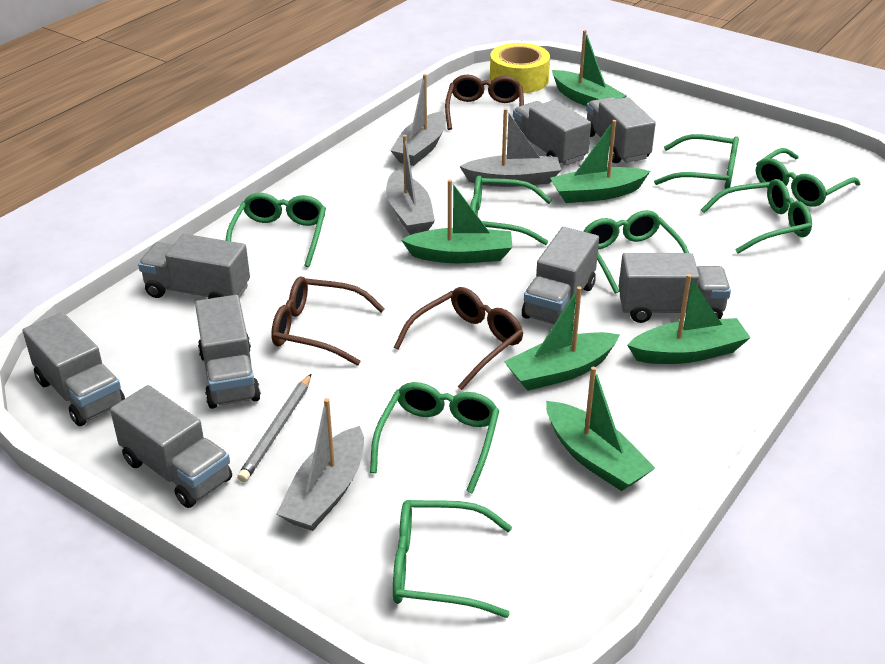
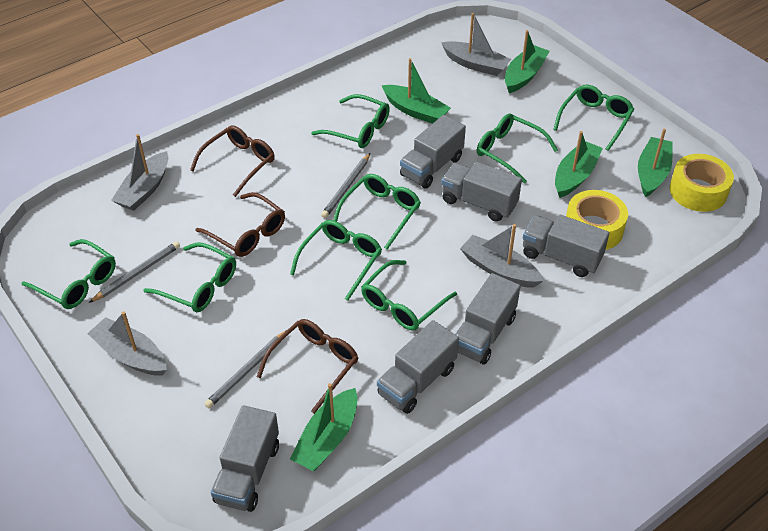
green boat: [401,180,512,263] [504,286,620,391] [546,367,655,491] [550,120,650,203] [552,30,627,106] [627,274,751,364] = 6 -> [290,383,358,471] [382,58,451,124] [505,30,549,93] [555,131,603,198] [638,129,672,197] = 5
grey pencil: [237,374,311,482] = 1 -> [89,241,180,303] [204,330,287,408] [321,153,370,218] = 3
grey truck: [23,312,125,426] [110,385,232,508] [138,234,250,299] [195,295,261,409] [513,100,591,166] [522,227,599,324] [586,97,656,163] [619,253,731,323] = 8 -> [211,405,279,512] [377,320,459,414] [400,115,466,188] [441,162,522,222] [455,273,520,365] [523,215,609,277] = 6
yellow tape: [490,43,550,93] = 1 -> [566,190,628,250] [669,154,734,212] = 2

